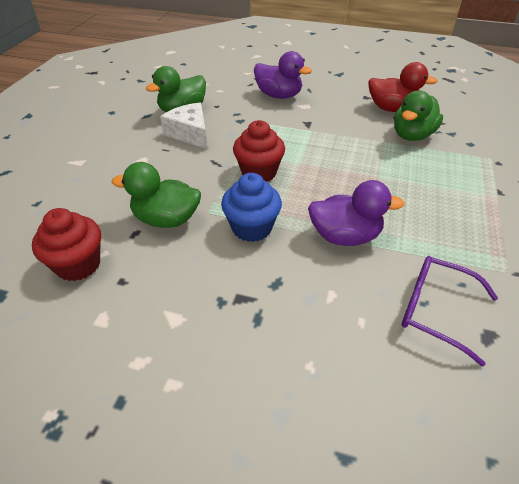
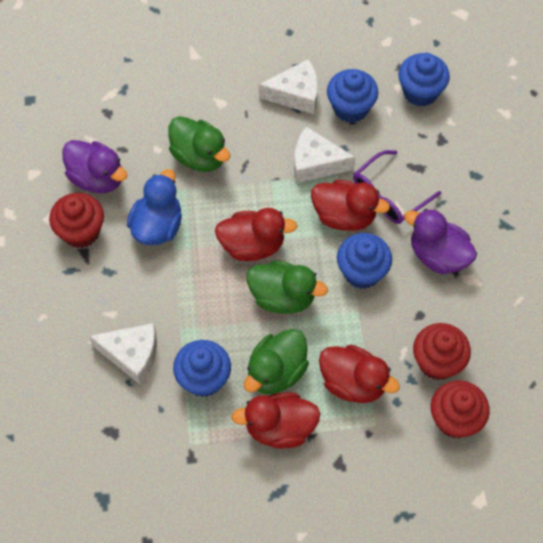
blue cupcake: [221,173,282,242] = 1 -> [173,340,231,397] [327,69,379,123] [337,233,392,289] [398,53,450,107] = 4
blue duck: none = 0 -> [127,169,182,245] = 1
red cupcake: [32,208,101,281] [233,120,285,182] = 2 -> [49,193,104,248] [413,323,471,380] [431,380,490,438] = 3
red duck: [368,62,437,112] = 1 -> [215,208,297,261] [231,392,320,449] [311,180,390,231] [319,345,400,403] = 4
white cheese: [160,103,207,149] = 1 -> [89,323,157,384] [259,59,318,115] [294,127,356,183] = 3

